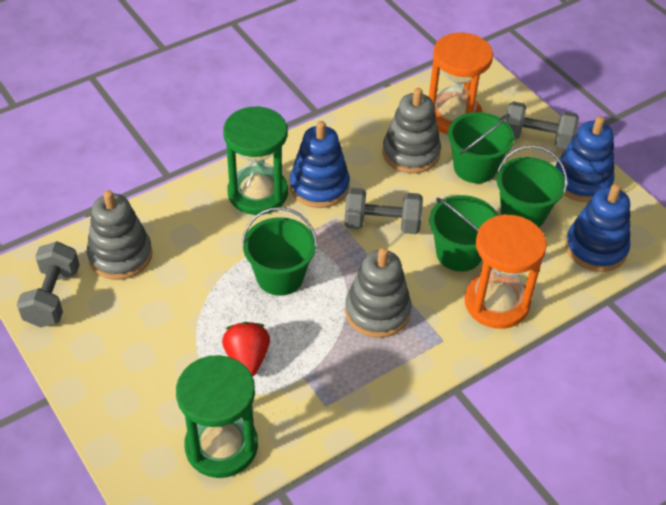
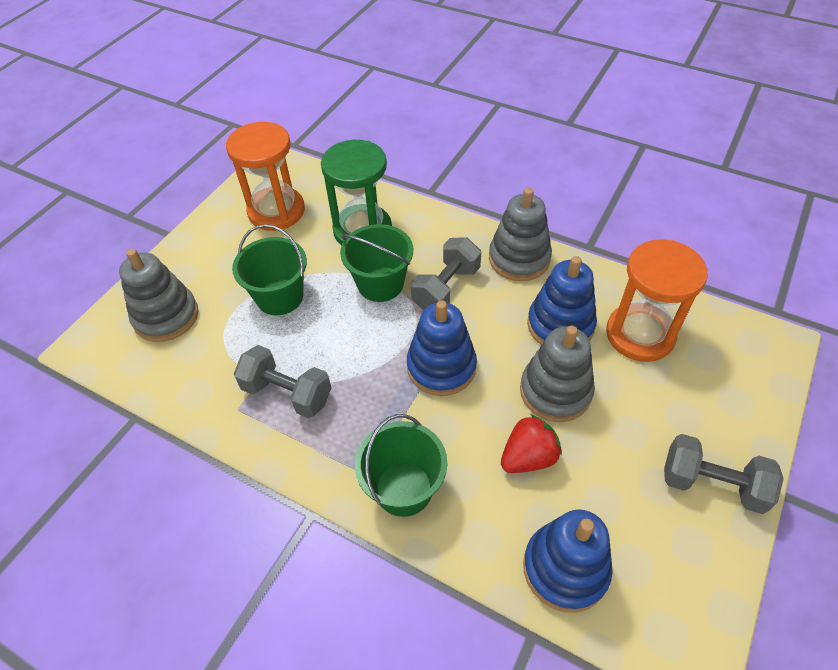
green bucket: [242,207,317,296] [429,195,499,272] [448,112,514,183] [497,145,567,227] = 4 -> [232,224,307,315] [340,224,413,302] [355,414,447,517] = 3
green hourglass: [176,355,258,478] [223,106,288,215] = 2 -> [321,140,392,245] = 1

